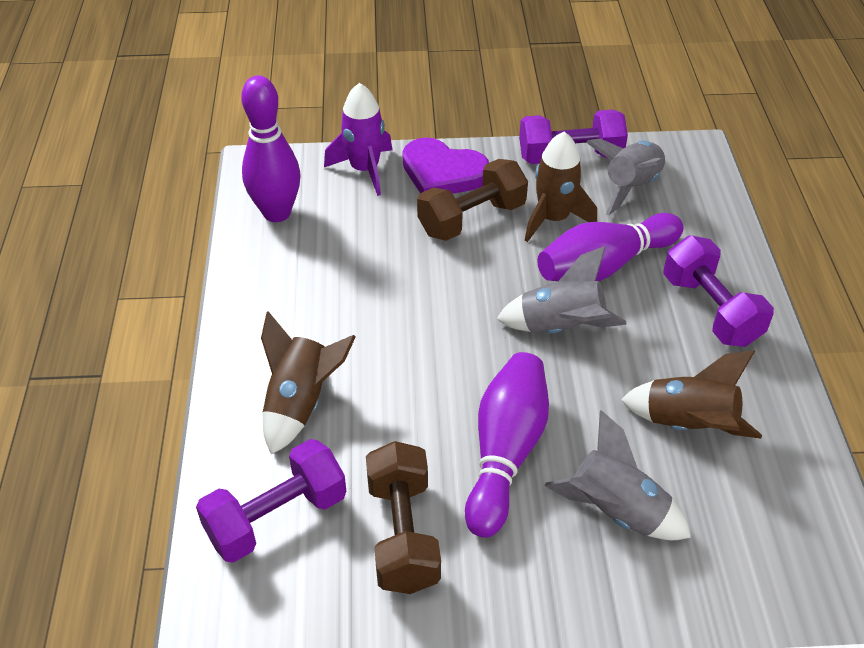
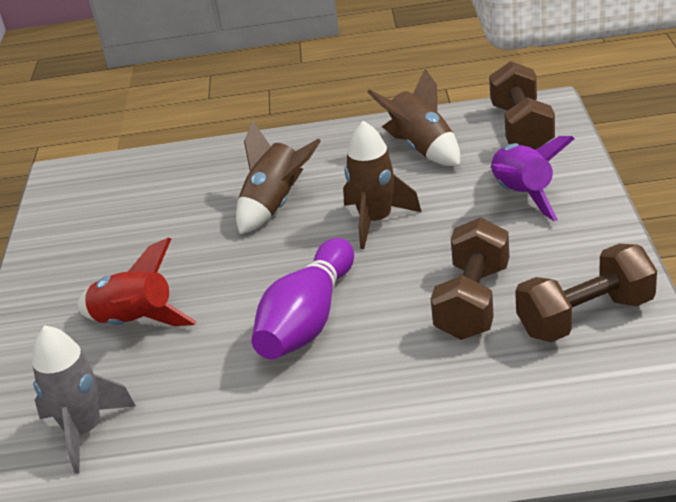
brown dumbbell: [366,441,441,594] [417,159,528,241] = 2 -> [431,217,509,340] [489,61,555,150] [515,244,657,342] = 3
grey rocket: [497,246,627,334] [544,410,691,540] [586,139,665,215] = 3 -> [32,325,136,474] = 1
purple bowling pin: [241,75,300,222] [465,352,549,538] [537,213,683,281] = 3 -> [251,238,354,359] = 1
purple dumbbell: [196,439,346,563] [519,109,628,164] [663,235,774,347] = 3 -> none = 0
purple heart: [402,137,489,194] = 1 -> none = 0
red rocket: none = 0 -> [77,237,197,326] = 1

